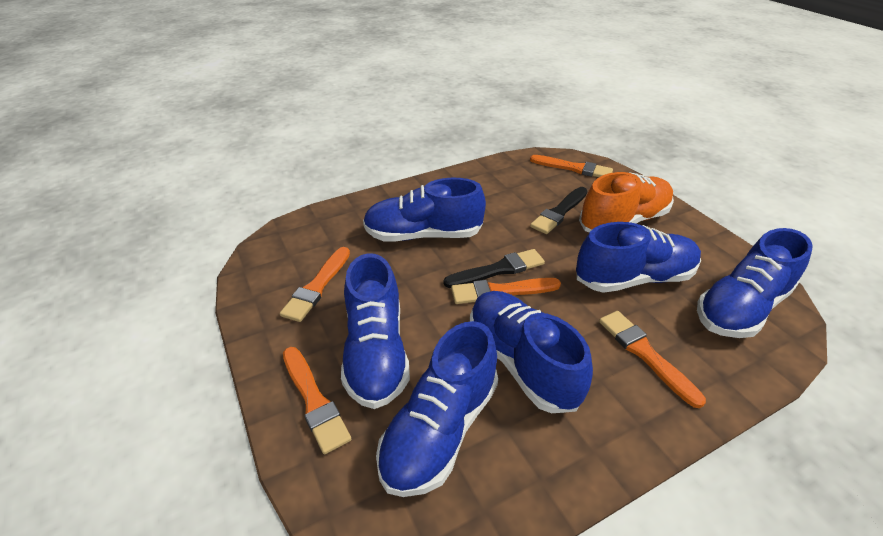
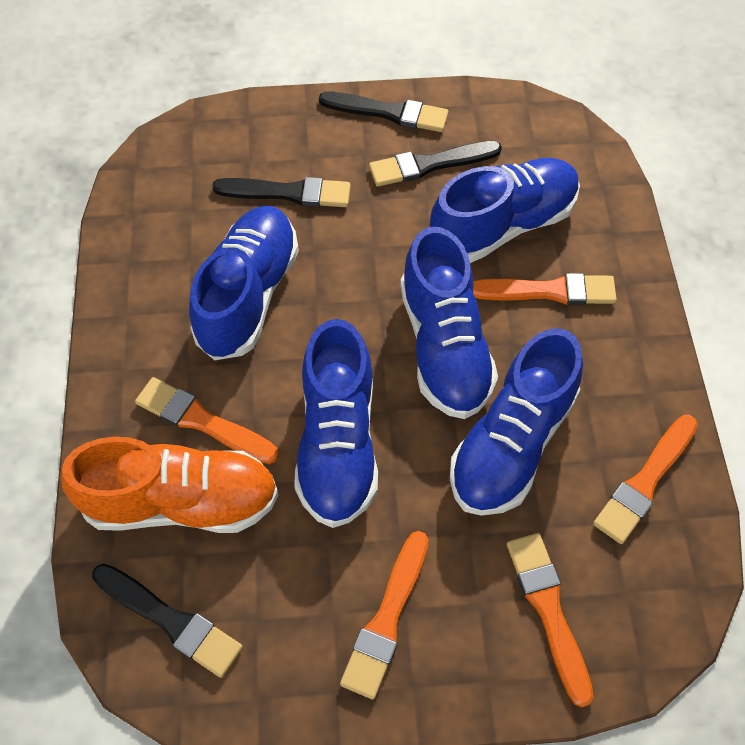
black brush: [444,249,545,288] [530,187,588,234] = 2 -> [92,564,243,678] [212,177,351,207] [319,92,449,132] [369,141,502,187] = 4
blue shoe: [341,253,410,409] [363,178,486,242] [376,321,498,497] [470,291,593,413] [576,222,701,293] [697,228,813,338] = 6 -> [189,206,299,360] [294,319,378,528] [400,227,498,419] [430,158,580,263] [450,328,583,516] = 5

